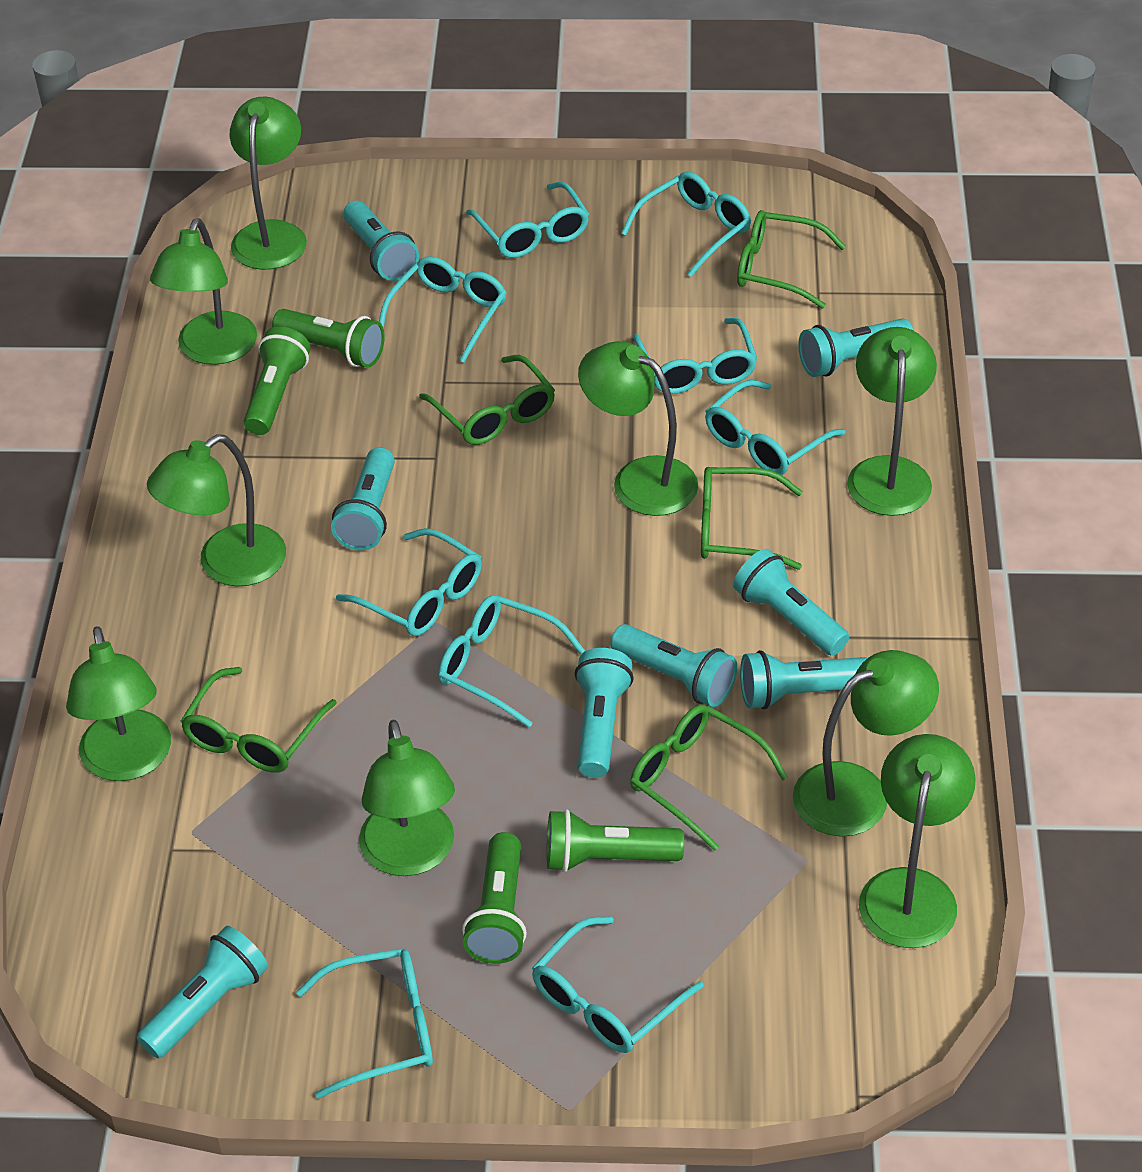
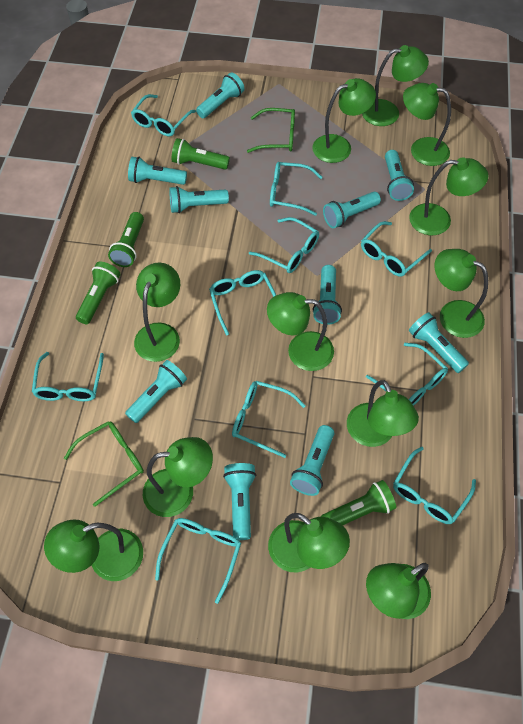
green glasses: [180,667,337,773] [419,355,555,445] [630,705,788,851] [701,467,802,570] [737,210,846,308] = 5 -> [64,421,144,507] [247,108,295,153] = 2
green lamp: [66,626,171,781] [147,434,286,586] [150,218,257,365] [230,96,307,270] [359,720,455,876] [578,341,698,516] [793,650,939,837] [847,327,937,516] [859,734,976,948] = 9 -> [44,519,143,581] [134,262,180,362] [143,437,213,517] [267,292,334,371] [268,513,350,572] [312,78,376,163] [347,380,419,447] [362,45,429,126] [366,563,431,619] [403,83,451,166] [409,157,488,235] [435,249,488,338] = 12
turquoise flashlight: [137,926,268,1058] [331,447,395,551] [343,201,419,281] [575,648,634,778] [611,624,737,707] [733,549,849,656] [740,650,867,710] [798,318,913,377] = 8 -> [125,360,187,423] [128,157,187,185] [169,186,229,213] [196,72,245,118] [223,463,256,540] [290,425,334,496] [313,265,342,325] [323,192,381,228] [385,150,414,201] [409,312,469,373] = 10
turquoise glasses: [296,948,433,1099] [336,528,482,636] [379,256,507,363] [438,595,585,728] [466,182,589,258] [532,916,704,1053] [621,172,751,277] [633,318,757,394] [705,380,845,475] = 9 -> [32,352,104,401] [131,94,196,136] [155,518,241,604] [209,270,276,336] [232,381,306,458] [249,217,319,273] [270,162,323,216] [361,221,432,277] [366,343,448,406] [393,447,476,524] = 10

